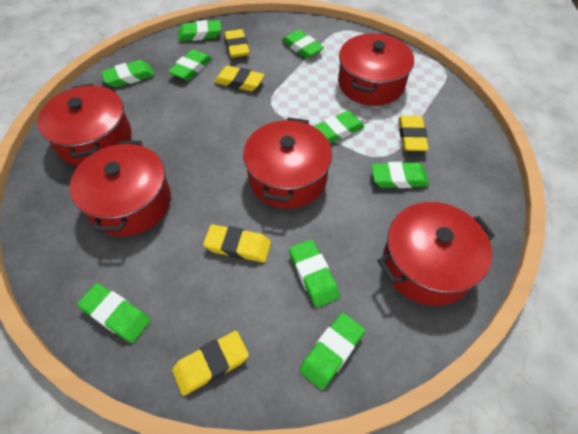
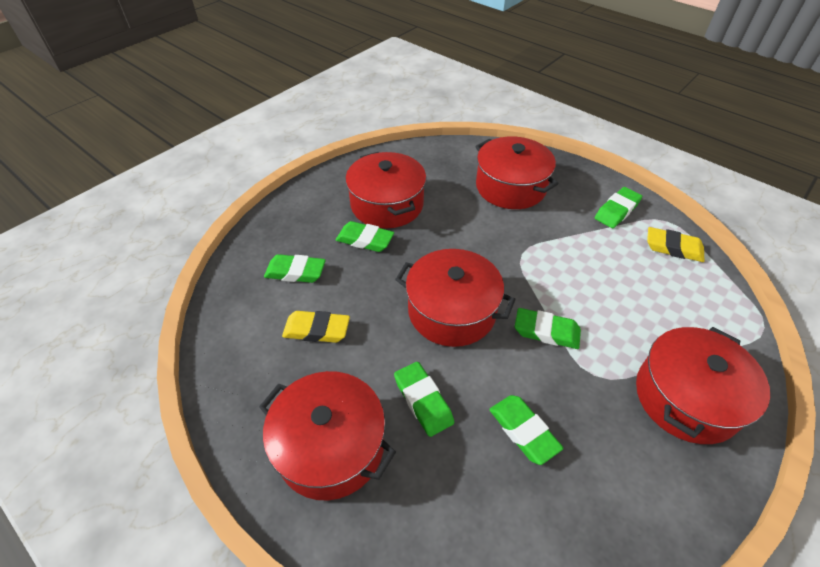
green eraser: [77,283,151,343] [101,60,155,87] [168,49,212,81] [178,20,221,41] [282,30,324,59] [289,239,340,308] [299,313,365,390] [313,111,365,143] [371,162,429,188] = 9 -> [264,254,326,283] [336,221,394,252] [394,362,454,437] [489,395,563,465] [515,308,581,349] [595,187,642,228] = 6
yellow eraser: [172,331,249,396] [203,224,271,263] [214,66,264,91] [225,29,249,58] [399,116,429,151] = 5 -> [282,311,350,343] [647,227,704,262] = 2

